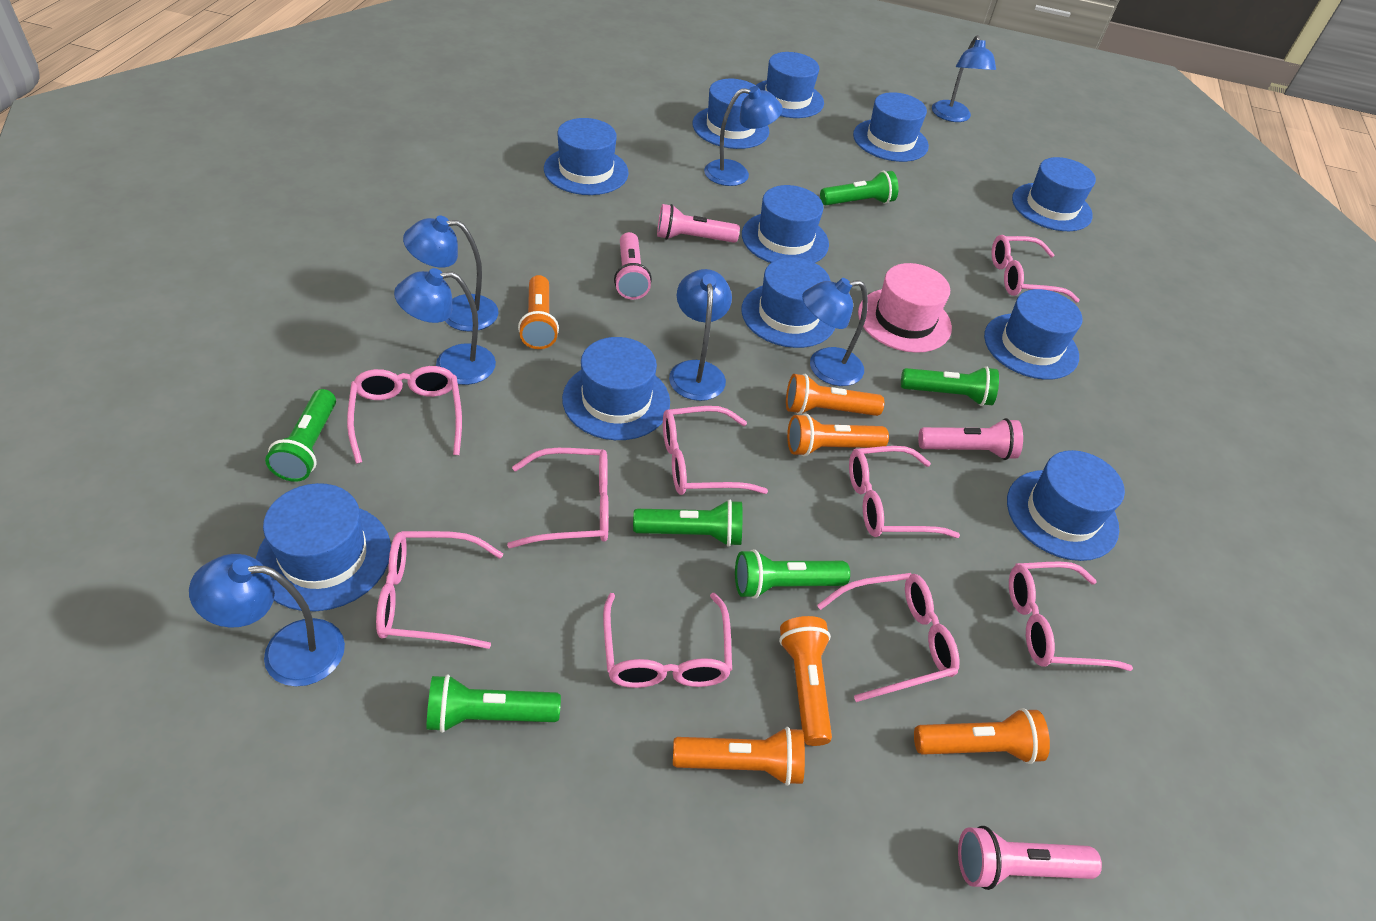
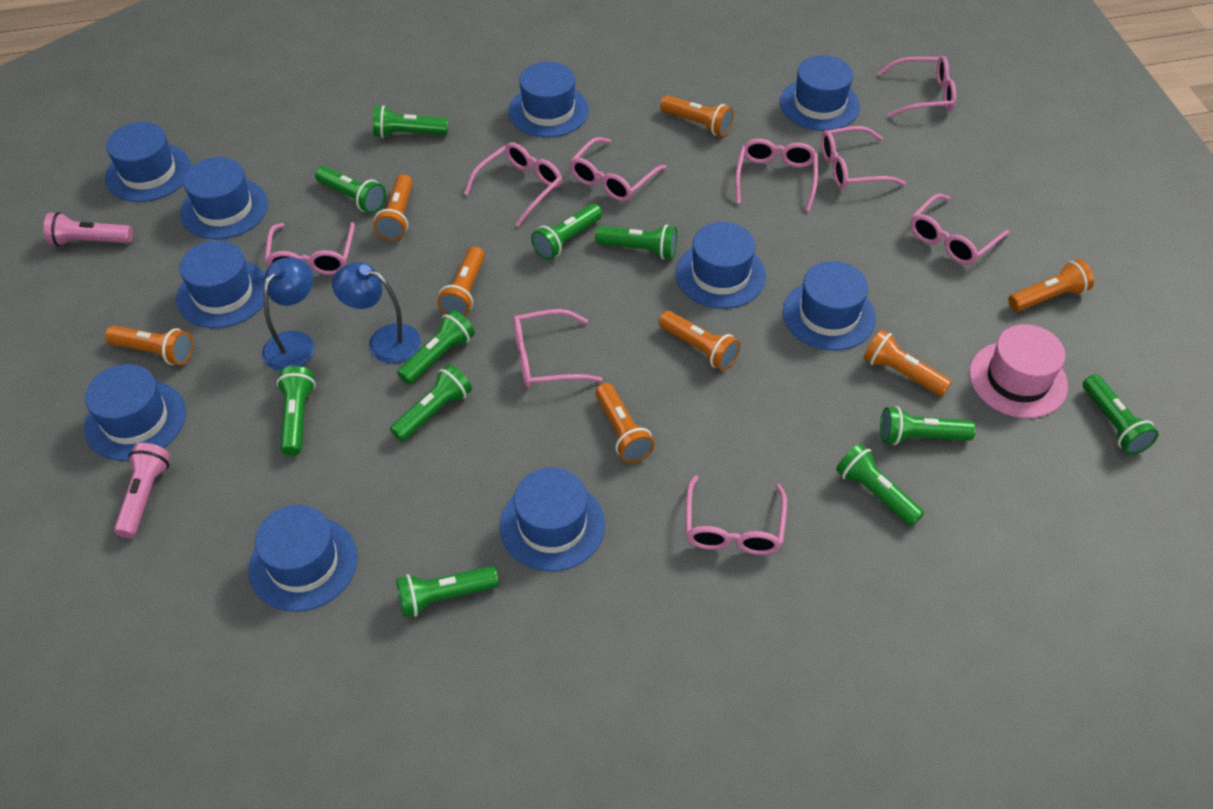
blue hat: [256,483,391,611] [544,118,629,195] [562,337,670,440] [693,79,769,149] [742,185,829,263] [742,257,835,348] [756,52,824,118] [853,92,929,162] [984,289,1082,380] [1007,450,1125,561] [1012,157,1096,231] = 11 -> [84,364,186,461] [105,122,191,202] [176,240,265,328] [180,157,268,239] [249,505,358,612] [500,468,605,572] [509,62,589,138] [676,222,766,309] [780,55,860,131] [783,261,876,351] = 10
blue lamp: [189,554,345,686] [394,268,496,385] [403,216,499,331] [669,269,732,401] [704,86,783,186] [802,278,868,386] [932,35,996,122] = 7 -> [262,258,314,371] [332,262,421,364] = 2
green flashlight: [265,389,336,482] [427,674,561,733] [633,499,742,547] [735,549,850,599] [820,171,899,205] [901,366,999,406] = 6 -> [277,366,316,456] [315,166,386,213] [373,105,448,138] [390,364,472,442] [396,566,499,618] [397,310,475,385] [531,203,602,260] [595,225,677,259] [836,443,924,527] [880,406,976,445] [1083,374,1159,455] = 11
orange flashlight: [518,275,559,349] [673,727,805,786] [779,616,832,746] [786,374,884,416] [787,414,889,457] [914,708,1050,764] = 6 -> [105,326,193,365] [374,174,413,241] [437,246,485,316] [595,383,654,463] [659,311,740,371] [660,95,734,136] [863,330,952,396] [1008,259,1094,312] = 8
pink flashlight: [614,232,652,300] [657,204,740,243] [918,418,1023,460] [958,826,1102,890] = 4 -> [43,212,133,246] [114,443,171,538] = 2

